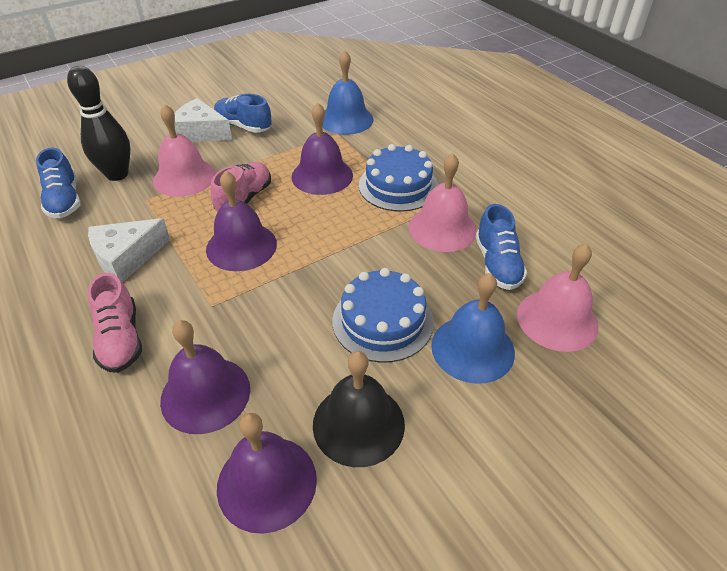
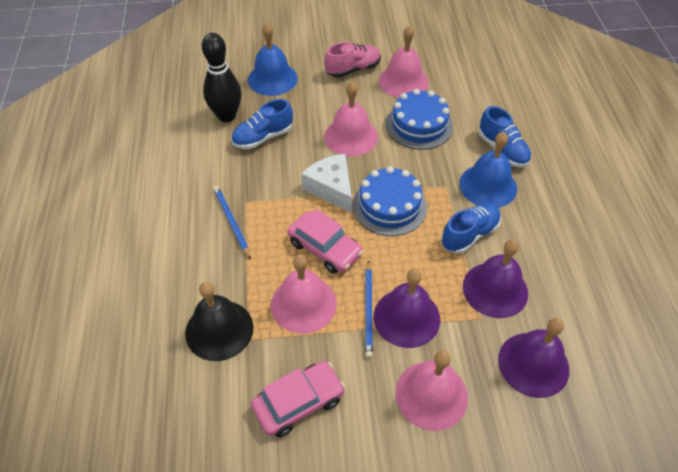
blue pencil: none = 0 -> [213,186,251,259] [365,260,373,358] = 2
pink bell: [153,104,216,197] [409,153,477,252] [517,244,599,352] = 3 -> [271,255,337,334] [324,81,378,156] [379,25,429,98] [396,351,468,431] = 4
pink car: none = 0 -> [251,361,345,437] [288,209,363,274] = 2
pink shoe: [87,273,142,373] [210,162,271,212] = 2 -> [324,42,381,78] = 1
purple bell: [160,320,250,434] [206,171,277,271] [217,413,317,534] [291,103,353,195] = 4 -> [374,269,440,348] [463,239,528,318] [498,318,569,398] = 3
white cheese: [88,218,170,282] [174,98,232,142] = 2 -> [301,154,352,213] = 1

